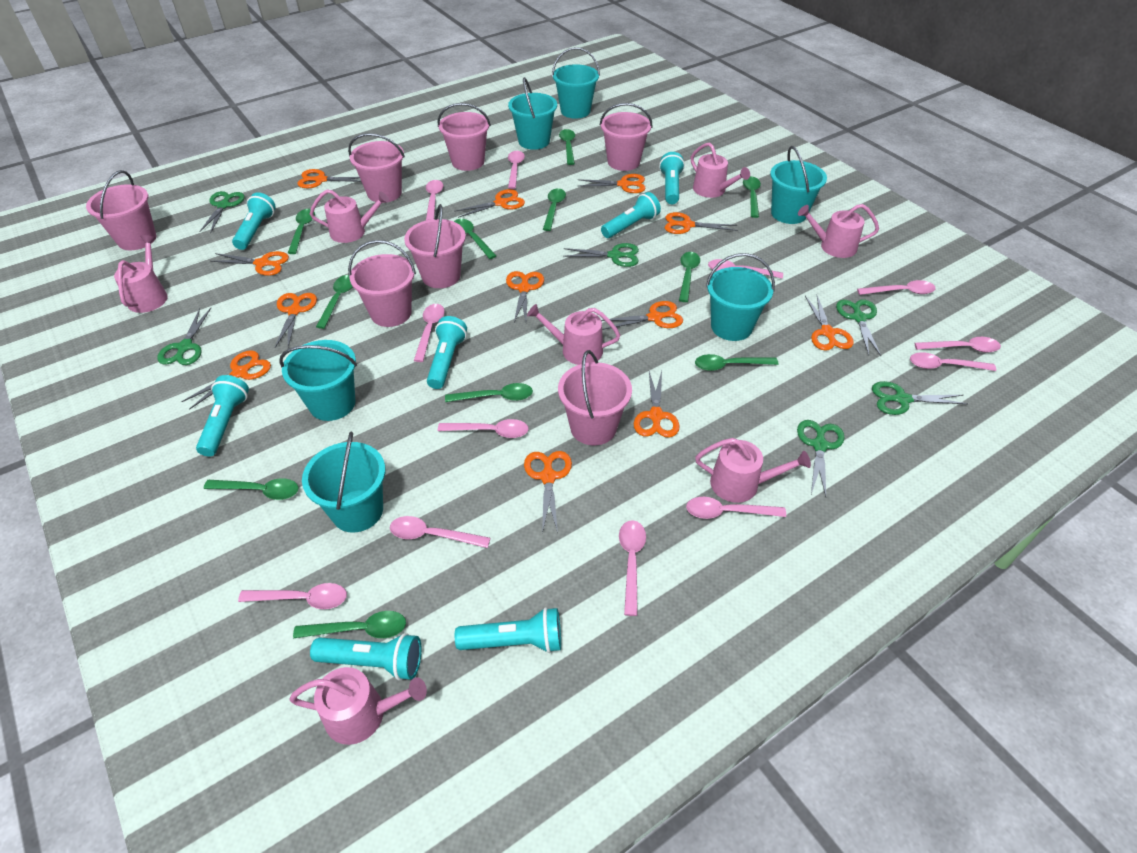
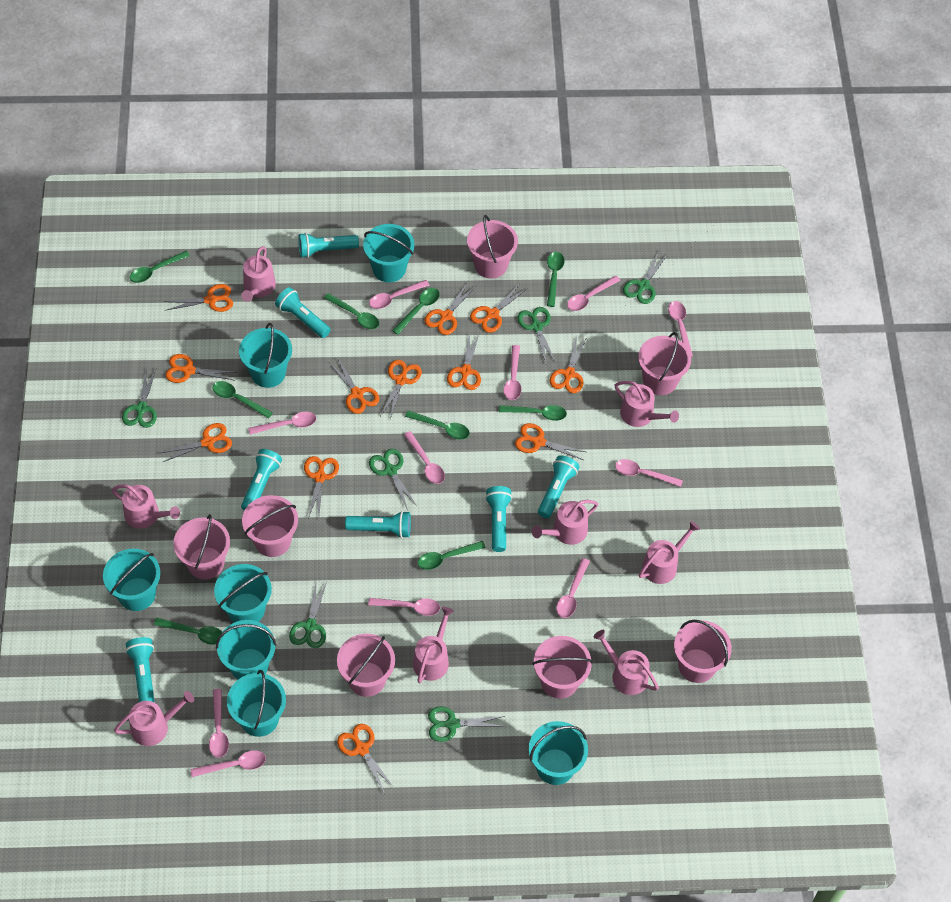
green spoon: [204,478,299,500] [288,209,315,254] [293,611,406,638] [316,275,353,329] [445,383,533,402] [454,219,496,259] [543,188,566,231] [559,129,575,165] [679,252,700,302] [695,354,779,371] [743,176,761,218] = 11 -> [130,251,190,283] [154,618,222,645] [213,381,273,419] [324,293,379,329] [392,288,440,335] [405,410,470,440] [418,541,486,570] [499,405,567,421] [547,252,565,307] = 9
pink spoon: [238,583,347,609] [390,516,490,548] [414,304,445,362] [426,180,443,220] [438,419,529,438] [508,151,525,189] [619,520,646,616] [686,497,786,519] [708,259,783,279] [857,280,936,295] [910,352,996,371] [914,337,1001,352] = 12 -> [190,750,266,777] [209,689,229,758] [248,412,316,435] [368,598,440,616] [369,280,430,309] [404,431,445,484] [503,345,521,400] [556,558,590,618] [567,275,620,311] [615,459,683,487] [668,301,693,357] = 11
pink watering can: [114,235,168,313] [289,667,427,745] [310,189,389,243] [527,304,620,365] [691,142,750,198] [695,438,811,503] [798,204,879,258] = 7 -> [111,484,180,529] [114,691,194,746] [241,246,276,302] [413,607,454,683] [532,500,598,545] [594,630,659,695] [615,381,679,427] [639,521,700,584] = 8
turquoise bucket: [279,340,357,421] [302,431,385,533] [508,77,557,150] [552,47,600,119] [706,253,775,341] [770,146,827,224] = 6 -> [103,549,160,611] [214,564,272,622] [216,620,276,679] [227,670,286,737] [239,323,292,388] [363,224,415,282] [529,721,588,785] = 7

